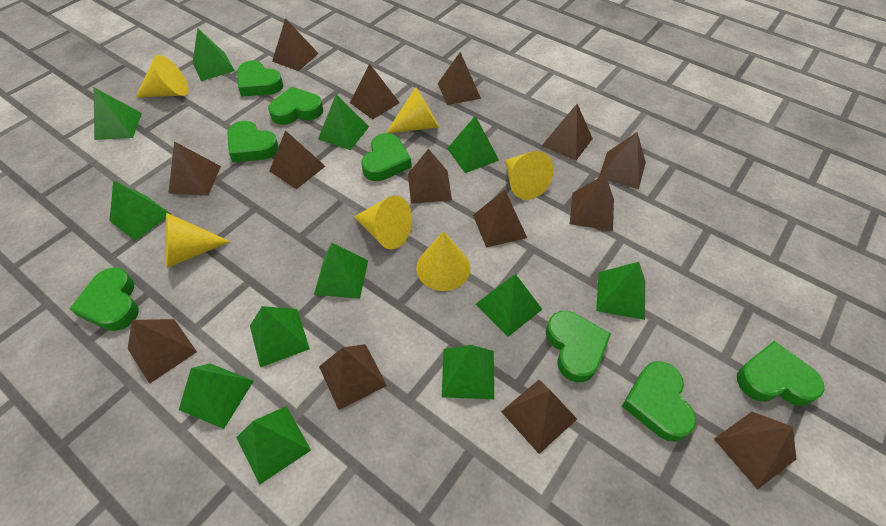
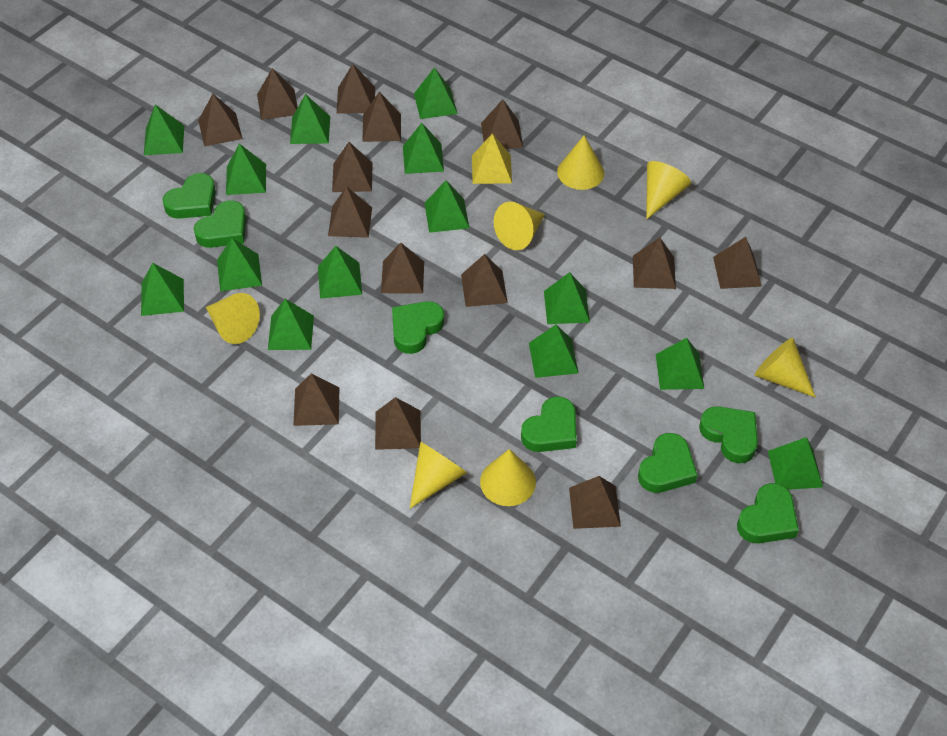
green heart: [69,267,139,331] [227,121,279,162] [237,61,283,97] [268,87,323,125] [361,133,412,181] [546,311,611,382] [622,361,696,442] [737,341,825,406] = 8 -> [162,173,216,219] [194,200,246,248] [392,301,444,354] [521,396,577,452] [638,433,697,493] [699,406,758,463] [737,483,799,543] = 7
green pyramid: [94,88,142,140] [109,180,171,241] [179,364,254,429] [193,28,235,81] [236,406,311,485] [250,306,310,367] [314,243,368,299] [318,94,369,150] [442,345,494,399] [447,116,499,173] [476,274,543,337] [596,262,645,320] = 12 -> [141,263,184,316] [144,104,184,155] [217,238,262,292] [226,144,266,195] [268,299,314,350] [290,94,330,144] [318,246,362,299] [403,123,444,174] [414,67,458,119] [424,180,469,233] [529,324,579,378] [544,272,590,324] [656,338,704,390] [768,437,823,490] = 14
yellow cone: [136,55,188,97] [165,213,231,268] [354,196,412,249] [386,87,439,133] [416,231,471,291] [505,151,554,200] = 6 -> [206,293,260,344] [410,442,467,509] [480,449,536,506] [494,202,545,250] [557,135,604,190] [646,161,691,219] [755,338,816,398] = 7
yellow pyramid: none = 0 -> [472,133,512,184] = 1

